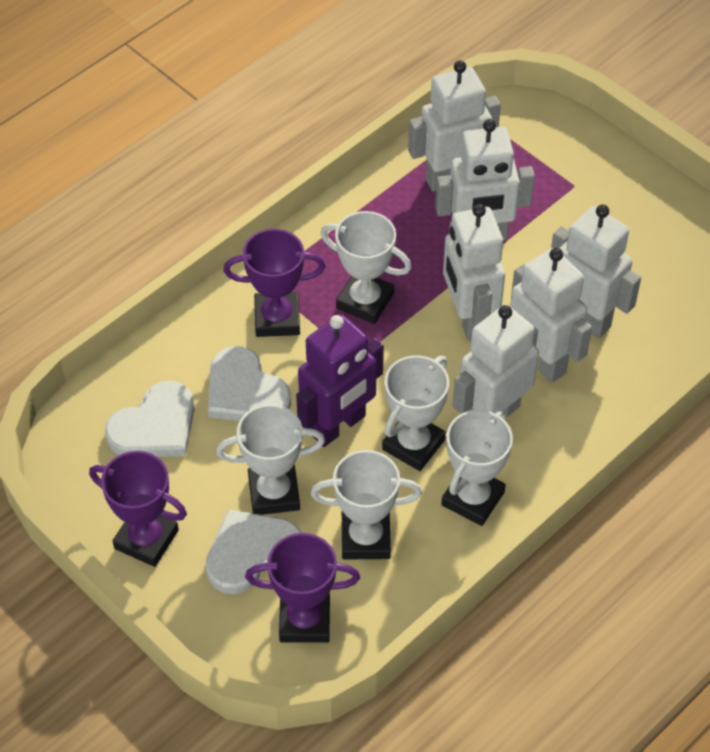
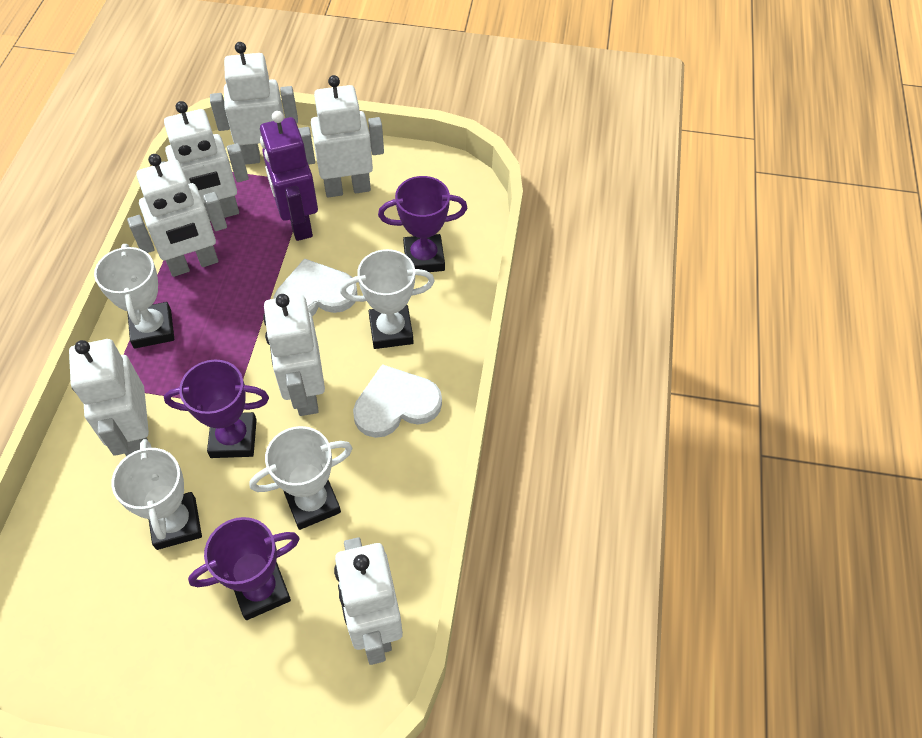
white heart: [105,381,194,457] [205,509,302,594] [208,346,291,421] = 3 -> [273,258,358,316] [353,364,442,438] = 2
white robot: [408,60,501,192] [435,119,535,241] [443,204,505,340] [453,304,539,417] [510,248,592,383] [551,205,641,338] = 6 -> [69,339,149,456] [127,154,227,277] [161,101,249,221] [210,42,298,165] [263,294,325,416] [298,75,384,198] [334,537,403,665] = 7
white trophy: [216,404,325,515] [311,450,422,560] [320,211,411,324] [382,355,449,471] [441,408,513,526] = 5 -> [94,244,174,349] [111,439,202,550] [250,426,352,530] [340,249,435,349] = 4

